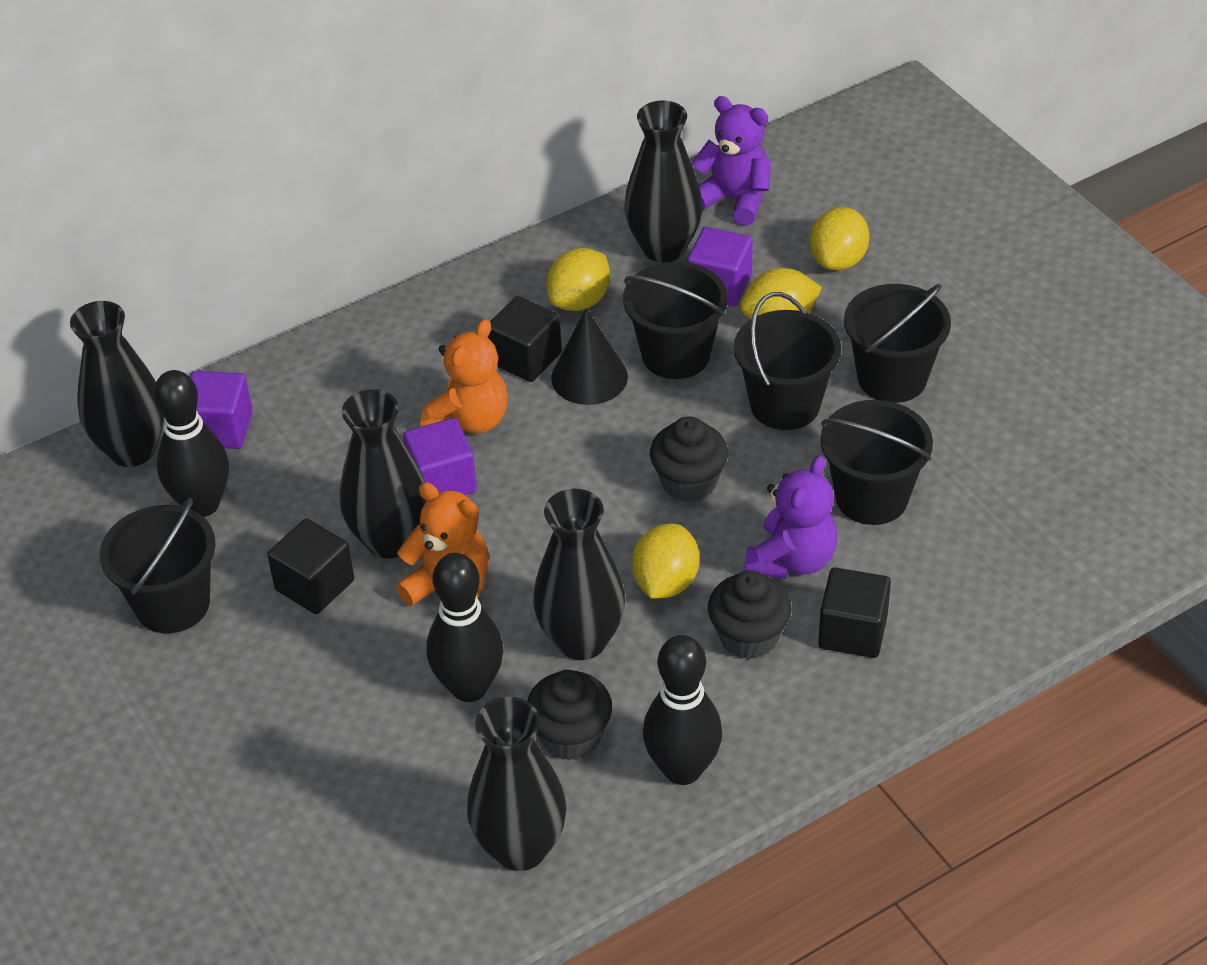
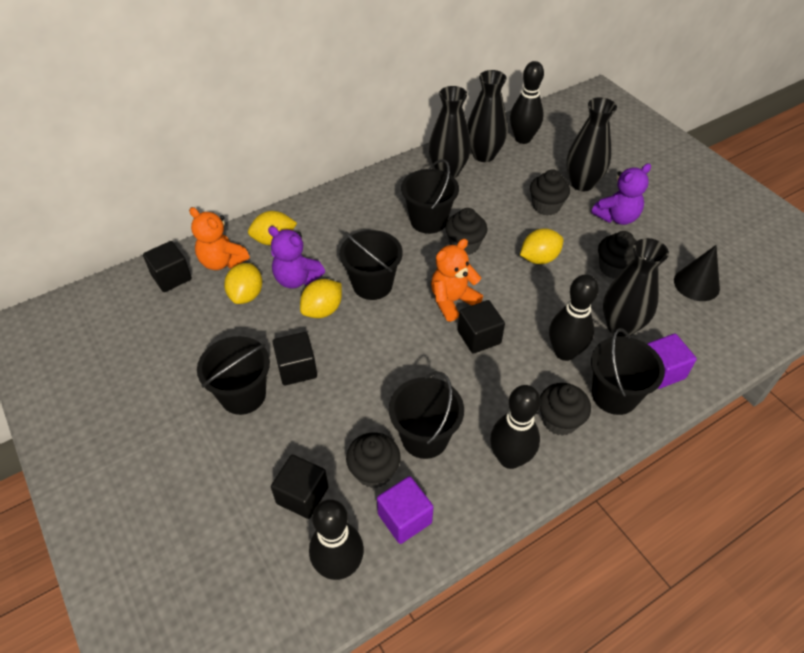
black bowling pin: [154,370,229,517] [427,553,503,702] [643,635,722,785] = 3 -> [309,499,364,580] [490,385,541,469] [510,61,544,144] [549,274,599,361] = 4
black cube: [267,519,354,614] [488,296,562,382] [818,567,891,658] = 3 -> [143,241,192,292] [271,455,329,519] [273,332,317,385] [458,300,505,354] = 4
black cupcake: [527,670,612,760] [650,416,728,502] [708,570,792,660] = 3 -> [346,433,401,488] [445,208,487,255] [530,169,570,216] [540,383,591,436] [598,231,636,279] = 5
black vase: [70,301,164,467] [340,389,426,558] [467,697,567,871] [533,489,626,660] [624,101,703,263] = 5 -> [429,86,471,178] [467,70,507,162] [566,97,617,191] [603,238,669,337] = 4
purple cube: [190,371,253,449] [403,418,477,495] [687,227,753,307] = 3 -> [377,476,434,544] [647,334,697,389] = 2

